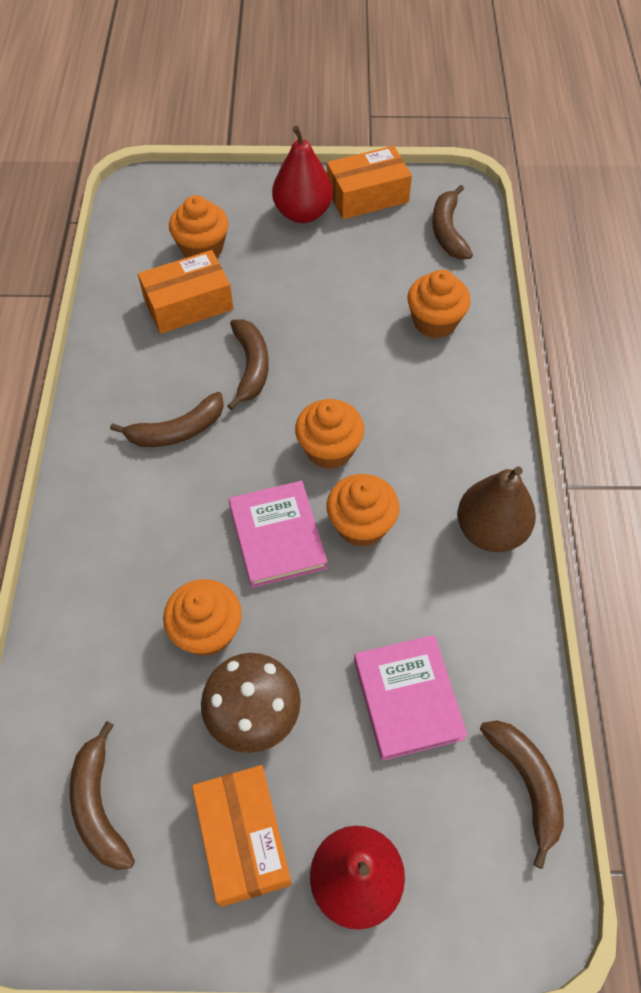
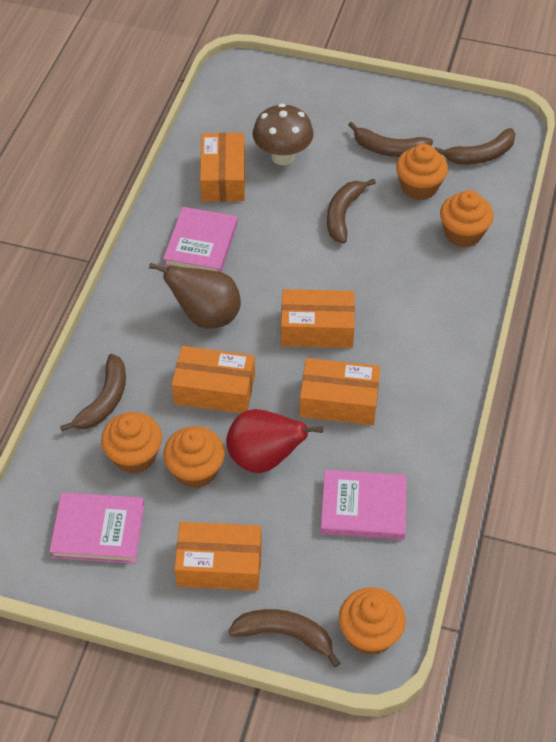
orange box: [138,250,233,334] [192,765,292,907] [327,146,412,219] = 3 -> [172,346,255,413] [174,522,262,591] [200,133,245,202] [281,289,355,348] [299,358,380,425] = 5
pink book: [229,481,328,588] [354,635,467,761] = 2 -> [49,492,145,564] [163,207,237,272] [321,470,407,540] = 3
red pear: [272,126,333,223] [310,826,405,930] = 2 -> [226,409,323,473] = 1

